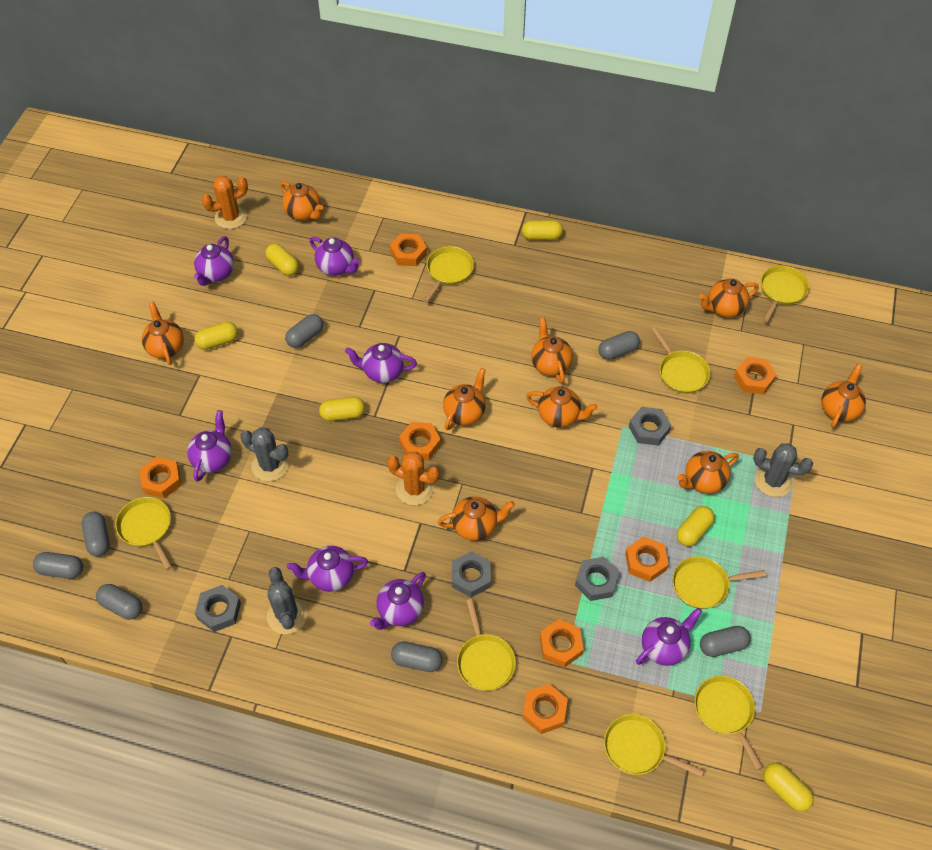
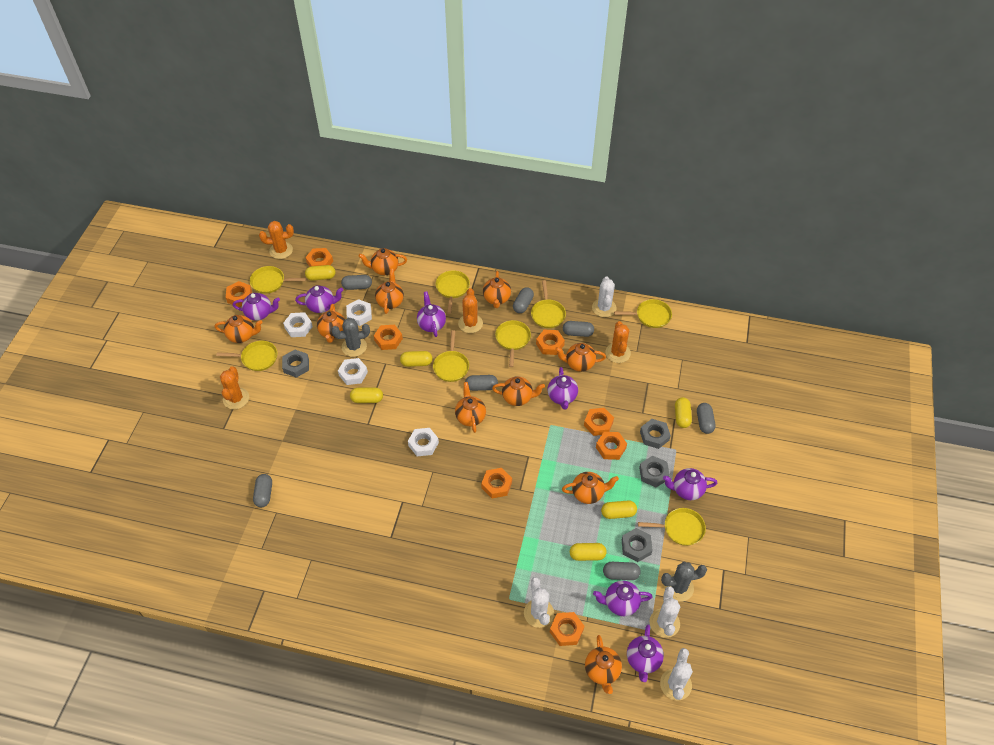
grey cactus: [240,427,289,481] [267,567,307,634] [753,443,813,497] = 3 -> [331,318,370,357] [661,562,707,602] = 2
orange cactus: [202,176,248,229] [387,452,440,505] = 2 -> [220,366,249,409] [259,221,294,259] [458,288,483,333] [605,321,631,363] = 4
orange nut: [139,457,182,498] [390,234,427,266] [399,422,441,460] [522,684,568,734] [540,619,584,668] [625,536,669,582] [734,357,777,395] = 7 -> [226,281,252,307] [305,248,333,267] [374,325,403,350] [481,468,512,498] [536,329,565,355] [550,612,584,646] [584,408,614,436] [596,432,627,460] = 8
orange teapot: [142,301,184,365] [280,181,323,220] [438,496,515,541] [443,368,486,430] [526,386,598,428] [531,317,573,383] [677,451,739,494] [699,279,759,317] [822,363,866,428] = 9 -> [215,315,262,343] [317,304,345,343] [358,248,407,275] [375,269,404,314] [455,382,486,433] [483,271,511,308] [492,376,545,406] [555,343,606,372] [562,472,619,504] [585,635,622,694] = 10
white cactus: none = 0 -> [524,577,554,628] [592,277,617,317] [650,586,680,638] [660,648,693,701] = 4
white nut: none = 0 -> [283,312,313,337] [338,358,368,385] [346,299,372,326] [408,428,439,456] = 4

